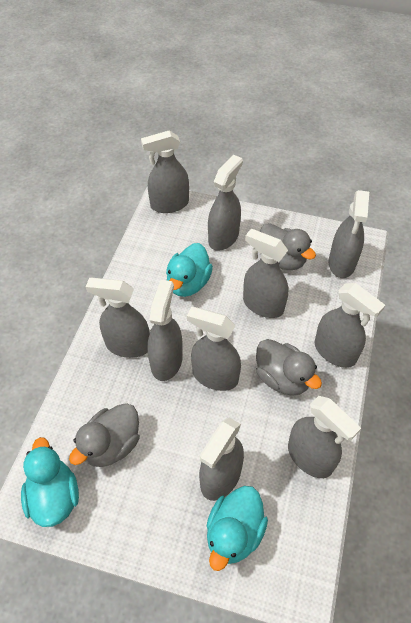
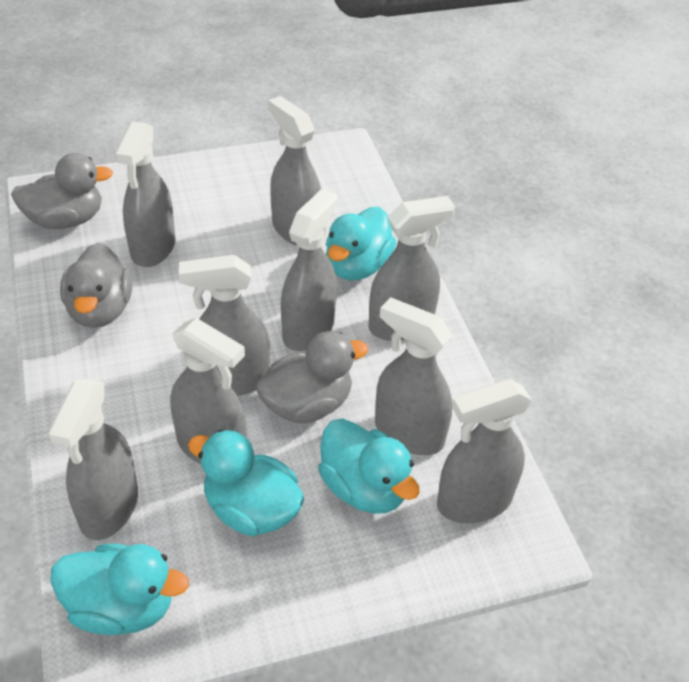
grey spray bottle: [86,278,150,358] [141,130,189,213] [147,280,183,381] [187,307,241,391] [199,417,244,501] [208,155,243,251] [243,229,288,318] [288,396,361,478] [314,283,385,368] [329,190,369,278] = 10 -> [48,379,138,540] [115,121,176,267] [170,318,246,464] [179,255,270,396] [268,96,321,245] [281,189,337,351] [369,196,455,341] [375,297,452,455] [437,379,532,523] = 9
turquoise duck: [21,437,79,527] [166,243,213,297] [207,486,268,571] = 3 -> [50,544,189,635] [188,430,304,536] [318,418,420,514] [326,207,396,281] = 4

